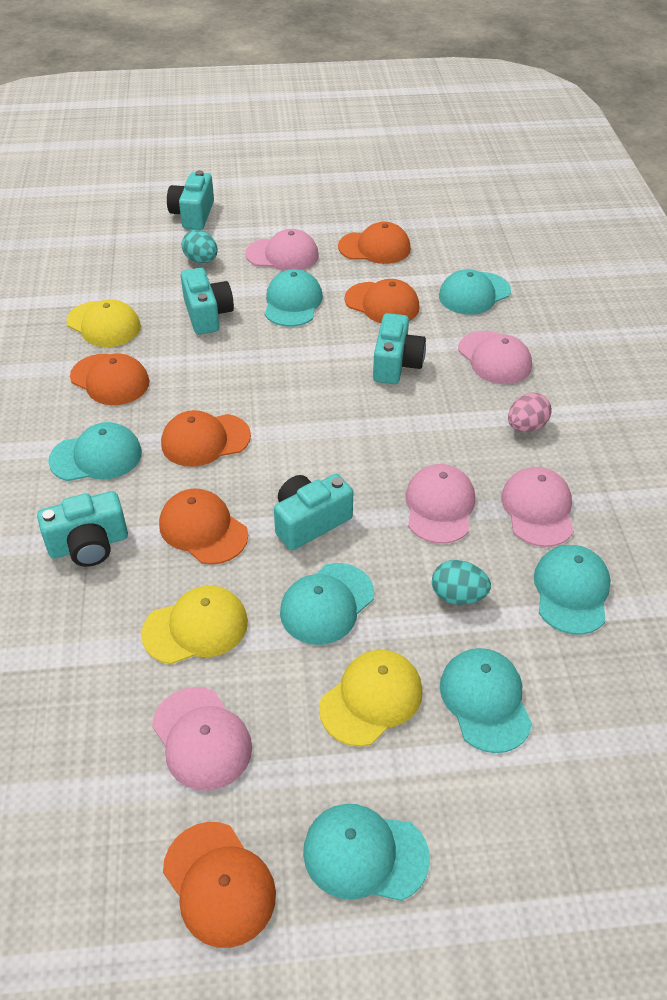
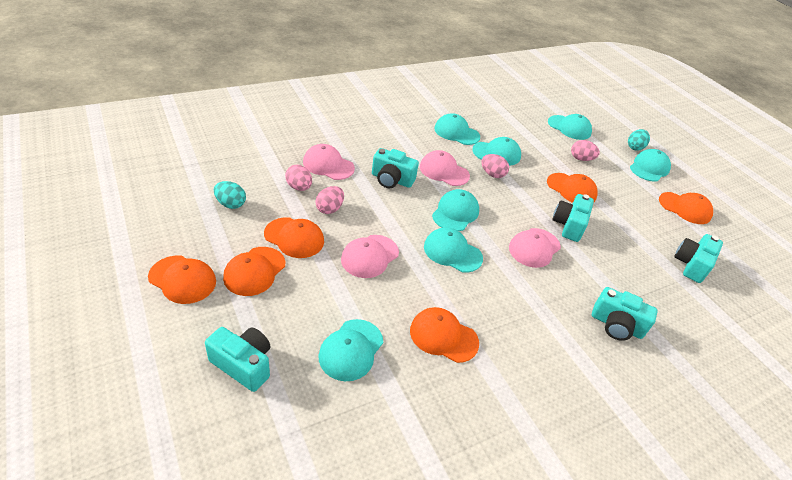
pink cap: [152,687,252,791] [246,229,319,271] [405,464,475,544] [458,331,532,384] [501,467,574,547] = 5 -> [303,144,355,180] [341,235,399,278] [420,150,470,186] [509,228,561,268] = 4
pink egg: [508,392,552,432] = 1 -> [285,165,312,191] [315,186,344,214] [481,154,509,178] [571,140,600,161] = 4
yellow cap: [66,300,141,347] [141,585,248,664] [319,650,423,747] = 3 -> none = 0

